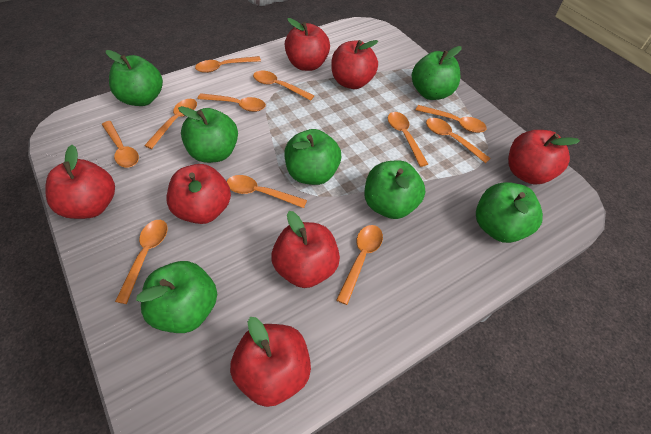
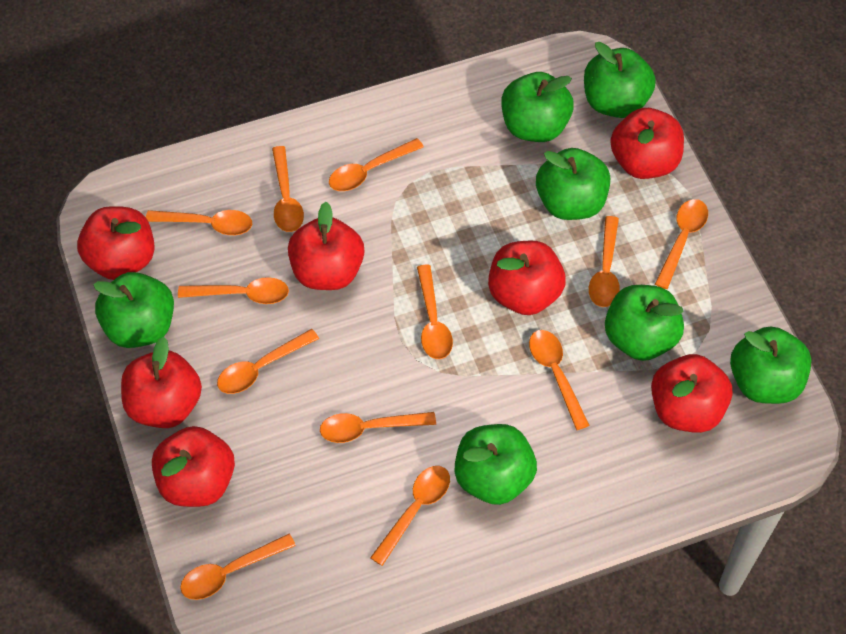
orange spoon: [102,121,139,167] [115,220,168,304] [144,99,197,149] [195,56,261,73] [198,93,266,112] [227,175,307,208] [253,71,314,101] [336,225,383,305] [388,112,428,167] [416,105,487,133] [426,118,491,163] = 11 -> [146,210,252,235] [178,277,289,304] [180,534,296,600] [217,329,319,394] [272,146,304,232] [320,412,436,443] [329,138,424,191] [370,466,450,566] [417,265,453,359] [529,330,590,430] [589,216,620,307] [655,199,708,289] = 12

